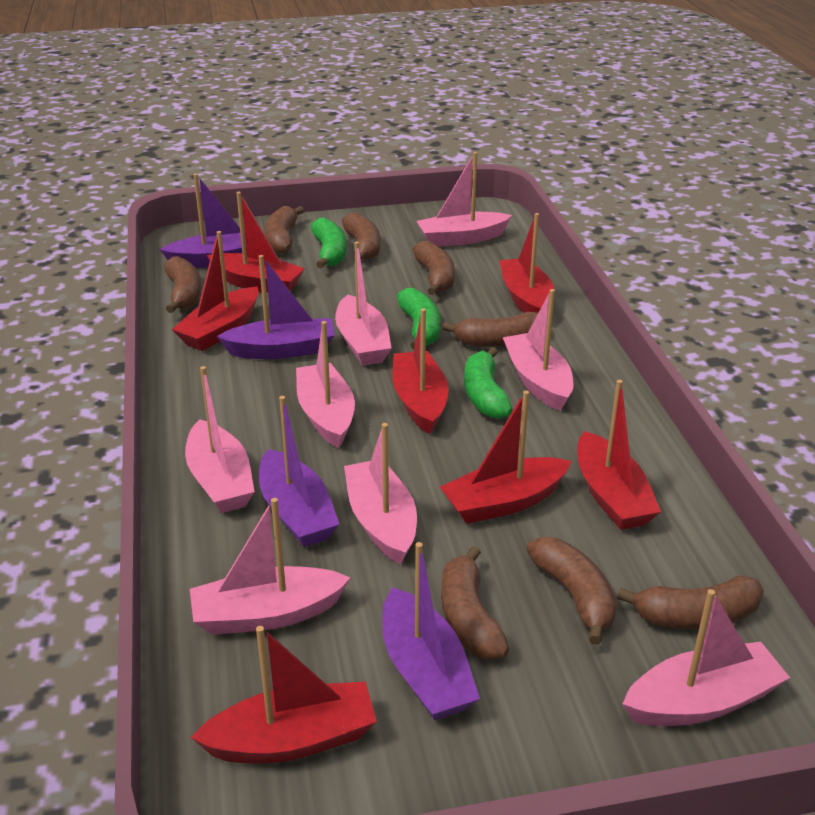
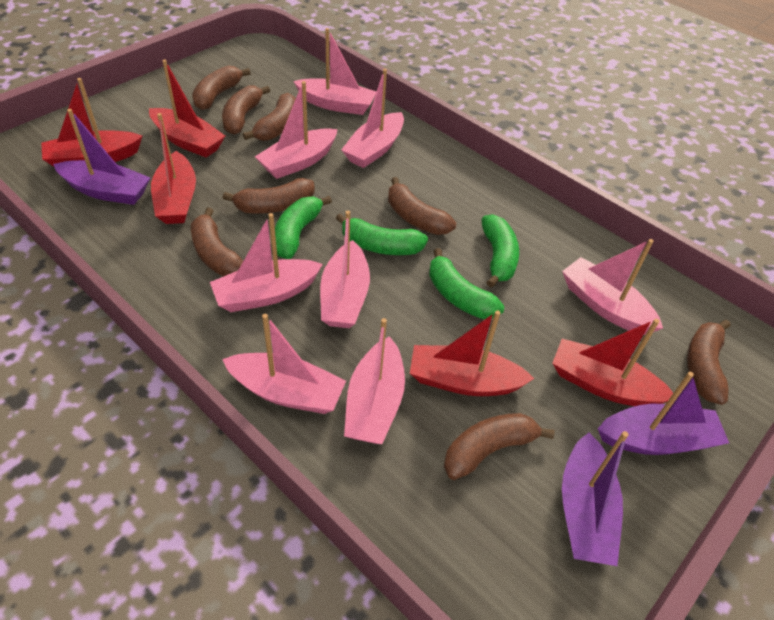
green banana: [311,218,346,269] [397,288,441,349] [464,347,512,419] = 3 -> [275,196,332,259] [336,213,428,255] [429,248,504,319] [482,214,519,288] = 4
purple boat: [160,174,247,268] [217,255,335,359] [259,396,340,547] [382,542,480,720] = 4 -> [53,109,150,205] [562,431,629,566] [598,372,729,455] = 3
red boat: [172,231,259,351] [191,626,377,764] [207,192,305,293] [393,308,449,434] [440,391,571,524] [499,213,554,313] [578,380,661,530] = 7 -> [41,78,142,167] [149,60,225,158] [151,113,196,224] [410,310,534,396] [552,319,673,406] = 5

